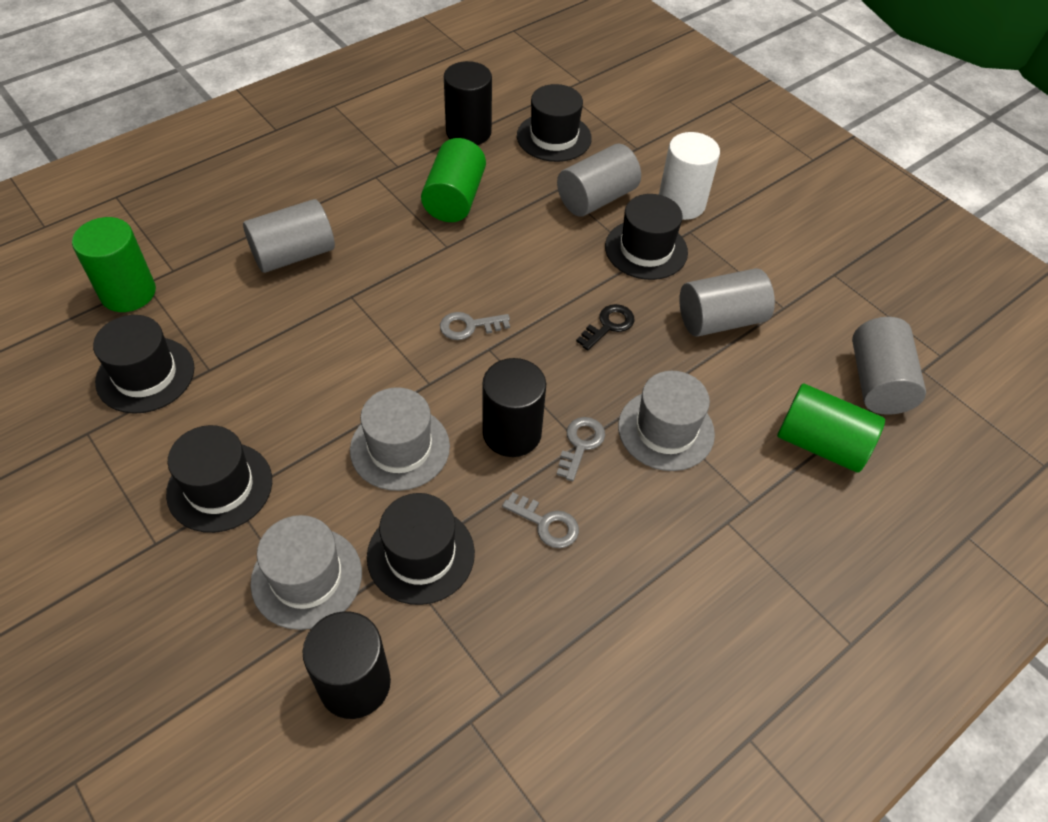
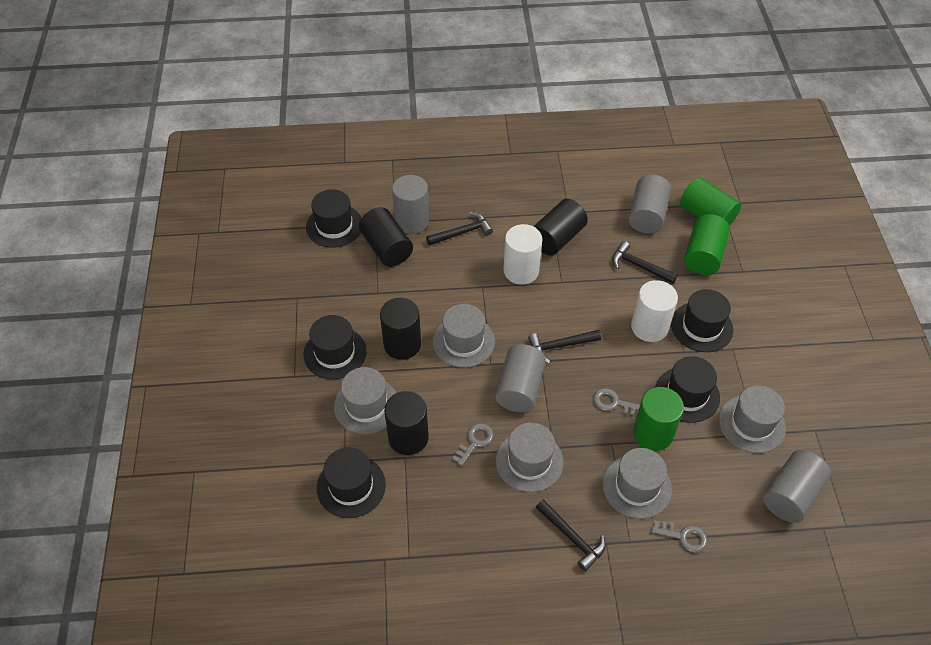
black cylinder: [303,611,391,719] [444,61,492,145] [482,358,546,457] = 3 -> [359,207,413,267] [380,298,421,360] [384,391,429,455] [533,199,588,255] = 4
black hammer: none = 0 -> [426,212,493,246] [528,330,601,363] [536,499,606,571] [612,241,678,284] = 4
black key: [576,304,635,351] = 1 -> none = 0
grey hat: [250,515,362,630] [350,387,450,491] [618,371,715,471] = 3 -> [334,367,396,434] [433,304,495,368] [496,422,563,492] [603,448,672,519] [719,385,786,453] = 5
white cylinder: [659,132,720,220] = 1 -> [503,224,543,285] [631,280,678,342] = 2

